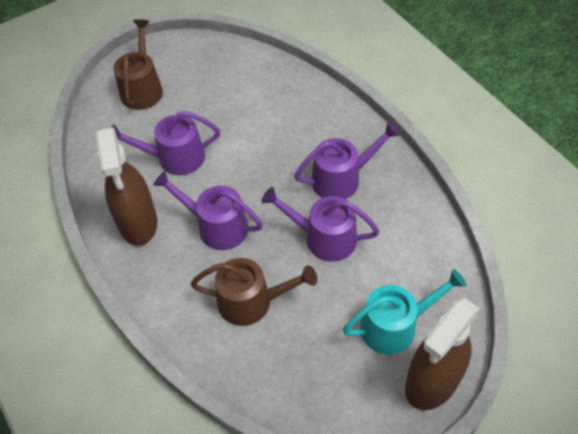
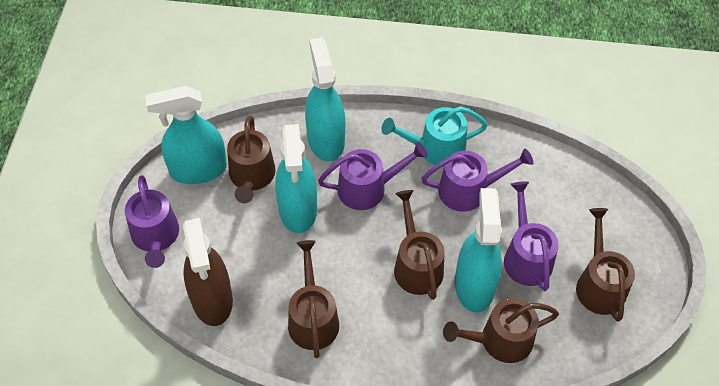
brown spray bottle: [95,127,157,246] [405,298,480,410] = 2 -> [183,218,233,326] = 1
brown watering can: [113,19,163,110] [190,258,317,326] = 2 -> [227,116,276,203] [288,240,339,358] [394,190,445,300] [443,298,559,363] [576,208,635,322] = 5
turquoise spray bottle: none = 0 -> [145,86,227,184] [275,124,317,233] [305,38,345,161] [455,188,502,312] = 4

